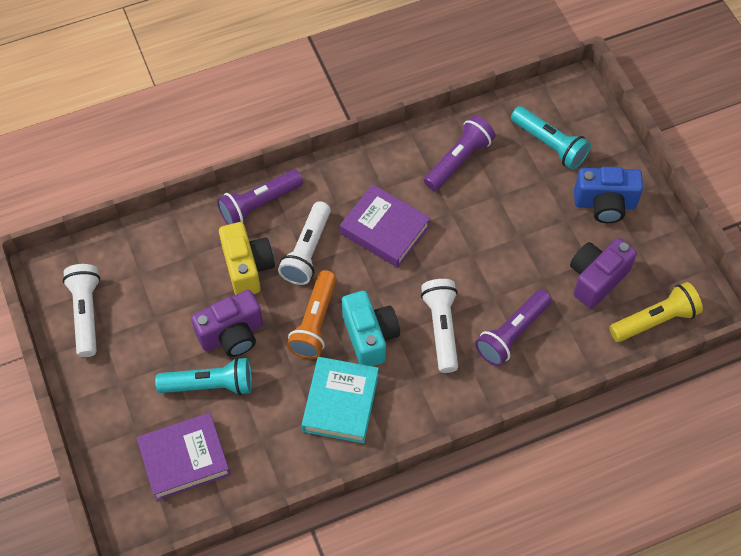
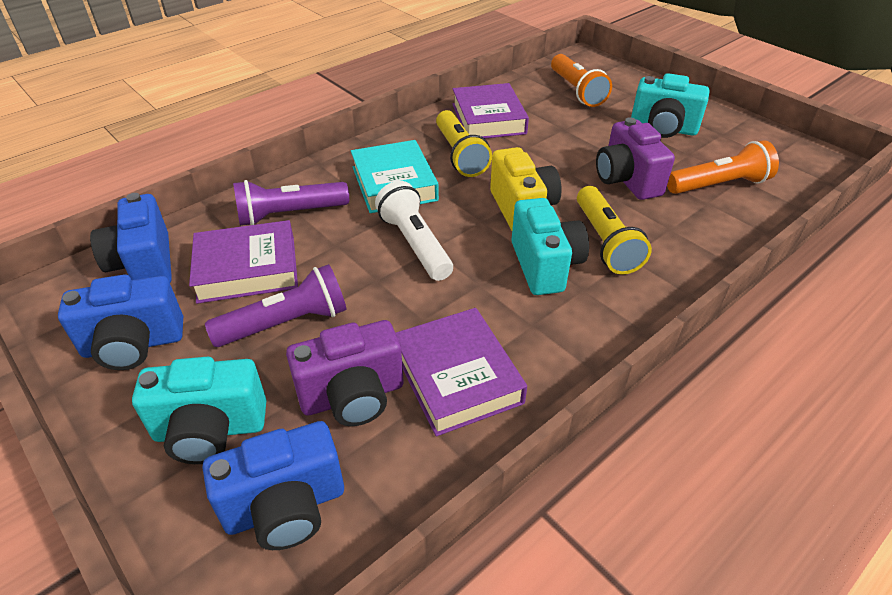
blue camera: [574,166,643,223] = 1 -> [58,274,183,370] [90,193,172,283] [203,421,344,550] = 3
orange flashlight: [287,270,337,359] = 1 -> [551,54,612,107] [667,140,779,194] = 2
purple book: [137,413,231,501] [340,184,430,268] = 2 -> [189,220,298,304] [396,308,527,436] [452,83,529,139] = 3
purple flashlight: [217,170,303,225] [424,116,496,191] [475,290,552,366] = 3 -> [205,264,347,347] [233,180,349,226] = 2
turquoise camera: [342,291,400,366] = 1 -> [132,357,267,464] [511,198,589,295] [631,73,709,138] = 3
turquoise flashlight: [155,357,252,396] [511,106,591,170] = 2 -> none = 0
white flashlight: [63,264,100,357] [278,201,331,285] [421,279,458,373] = 3 -> [375,181,453,281] = 1
yellow flashlight: [609,282,703,342] = 1 -> [436,110,492,177] [577,186,652,274] = 2

